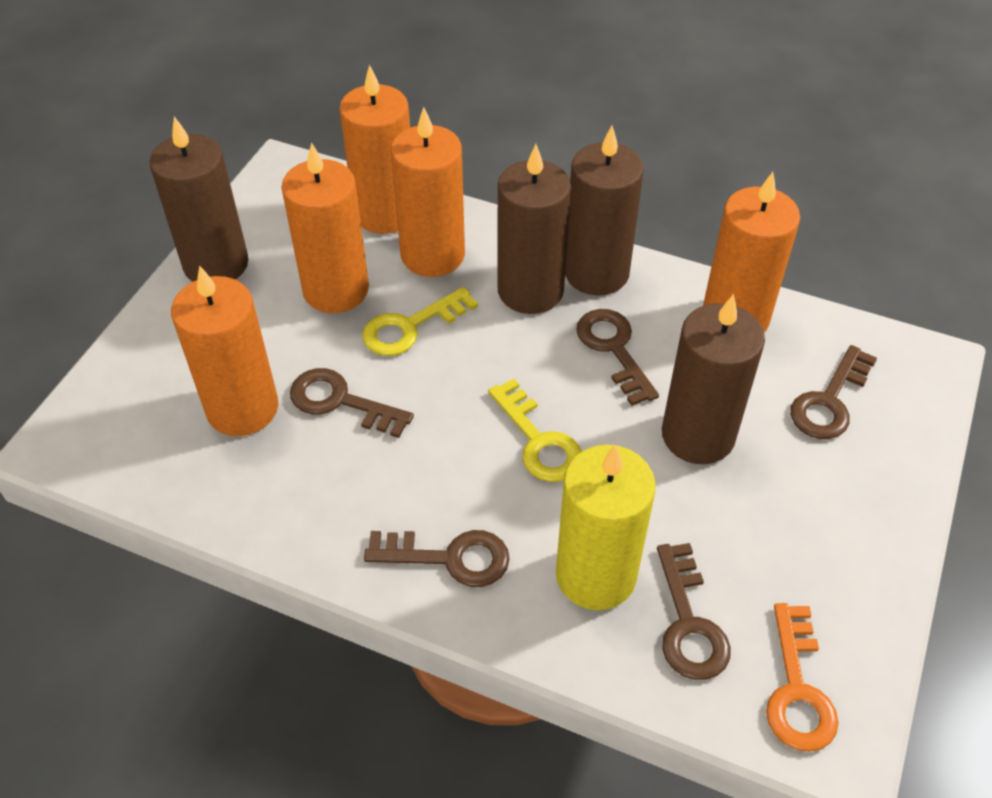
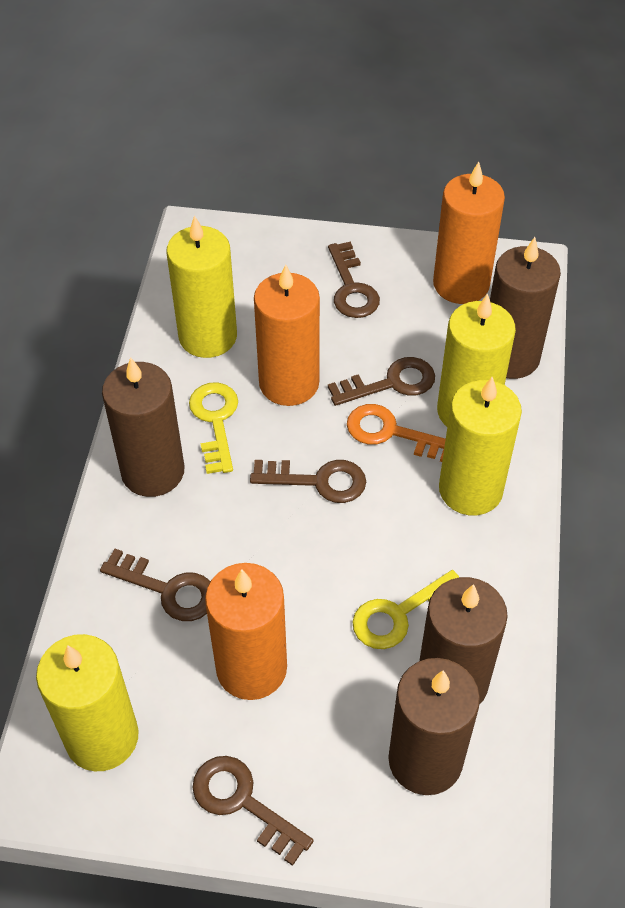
orange candle: [171,265,278,436] [281,142,369,313] [339,65,410,234] [391,107,465,277] [703,172,800,333] = 5 -> [205,563,287,700] [254,264,320,406] [433,162,505,304] = 3
yellow candle: [556,444,656,610] = 1 -> [36,634,139,771] [166,215,237,358] [437,293,516,426] [439,377,522,515] = 4

